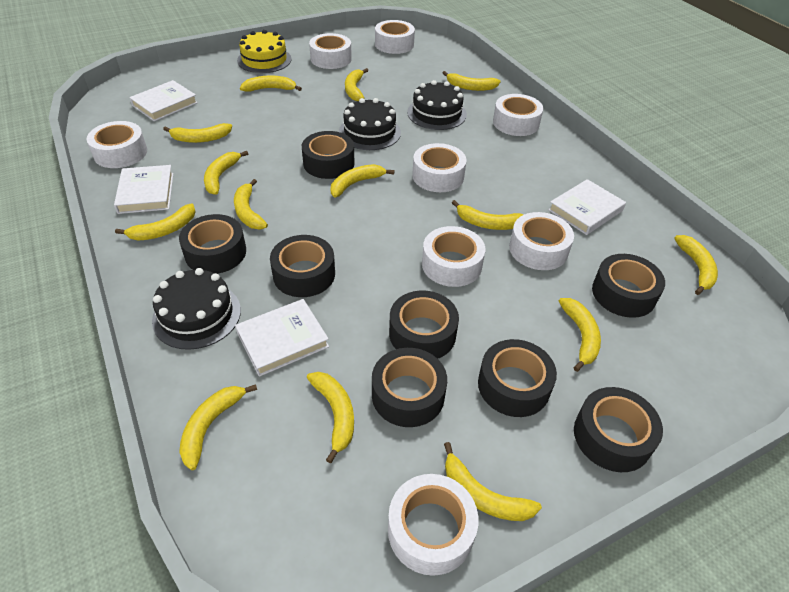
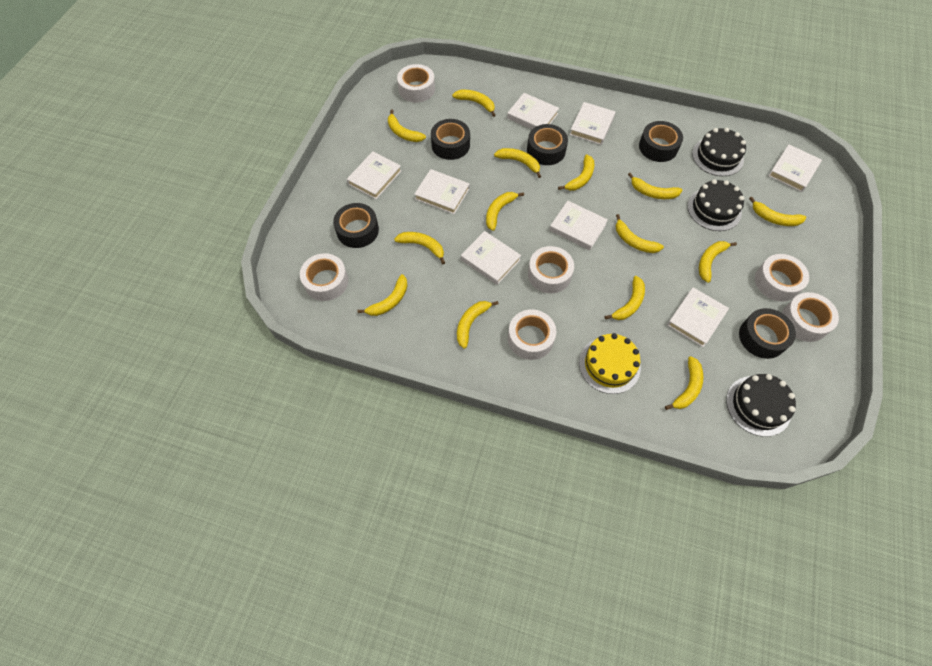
black tape: [179,214,246,274] [270,235,335,297] [302,131,355,179] [372,348,447,427] [389,290,459,359] [478,339,557,417] [574,387,663,472] [592,254,665,318] = 8 -> [333,203,379,248] [431,119,470,160] [527,124,568,165] [639,121,683,162] [739,308,796,359] = 5
white book: [114,165,174,214] [129,80,198,121] [235,299,329,377] [548,179,626,235] = 4 -> [347,152,402,199] [414,169,470,214] [461,231,521,285] [507,93,559,129] [549,201,608,250] [569,102,616,145] [667,287,729,347] [768,145,822,192] = 8
white tape: [86,121,147,168] [309,33,352,69] [375,20,415,54] [388,474,478,576] [412,143,466,192] [422,226,485,287] [493,94,543,136] [509,212,574,270] = 8 -> [300,253,348,301] [397,64,435,103] [508,310,556,360] [528,246,574,293] [755,254,809,302] [782,292,839,342] = 6

